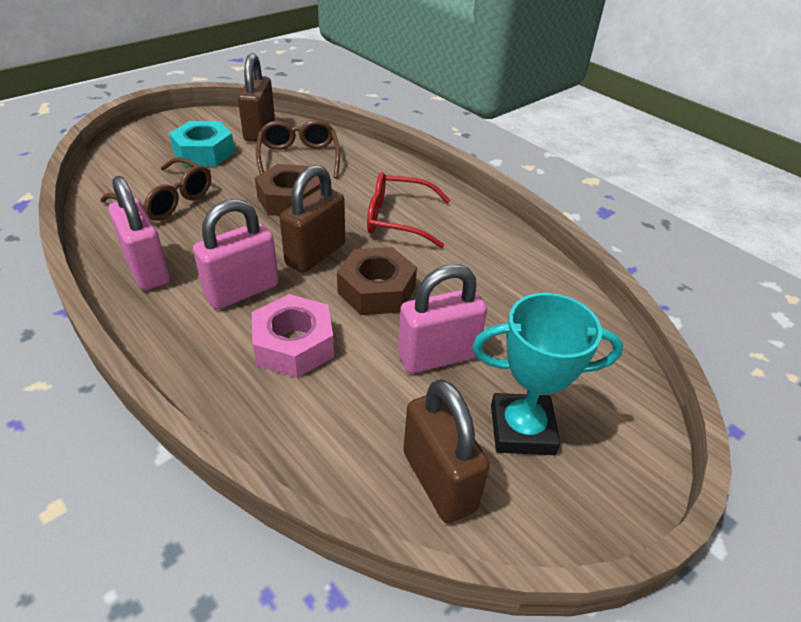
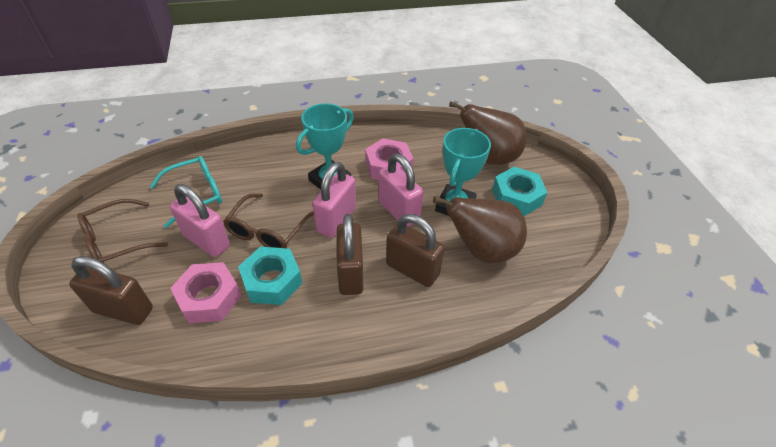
brown nut: [255,164,320,216] [337,247,417,315] = 2 -> none = 0
brown pear: none = 0 -> [433,197,527,263] [449,101,526,165] = 2
pink nut: [252,294,334,378] = 1 -> [170,262,241,323] [365,138,413,180] = 2
red glasses: [367,172,451,248] = 1 -> none = 0
turquoise glasses: none = 0 -> [150,156,222,228] = 1
turquoise nut: [169,121,235,166] = 1 -> [238,247,303,305] [492,167,548,216] = 2
turquoise trophy: [472,293,623,455] = 1 -> [296,103,354,190] [435,128,491,216] = 2

